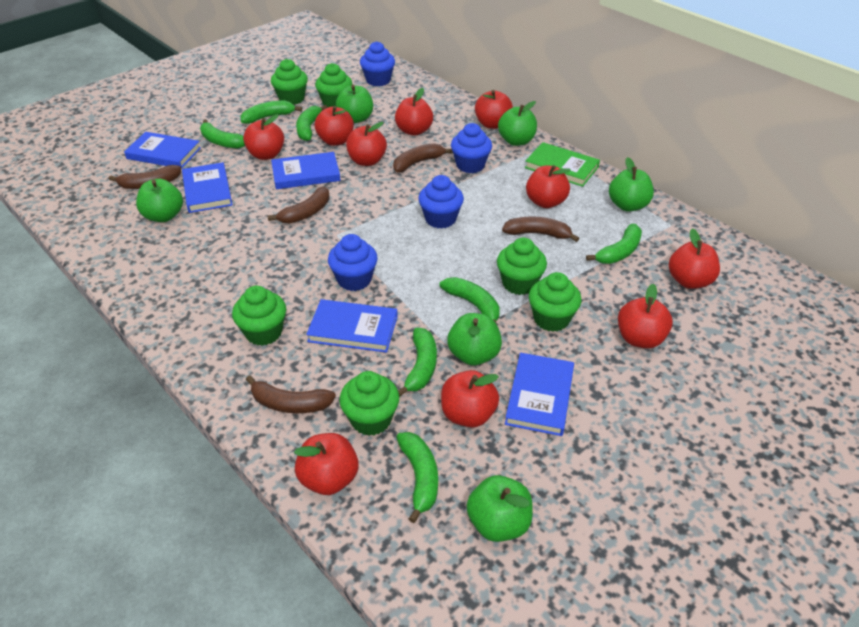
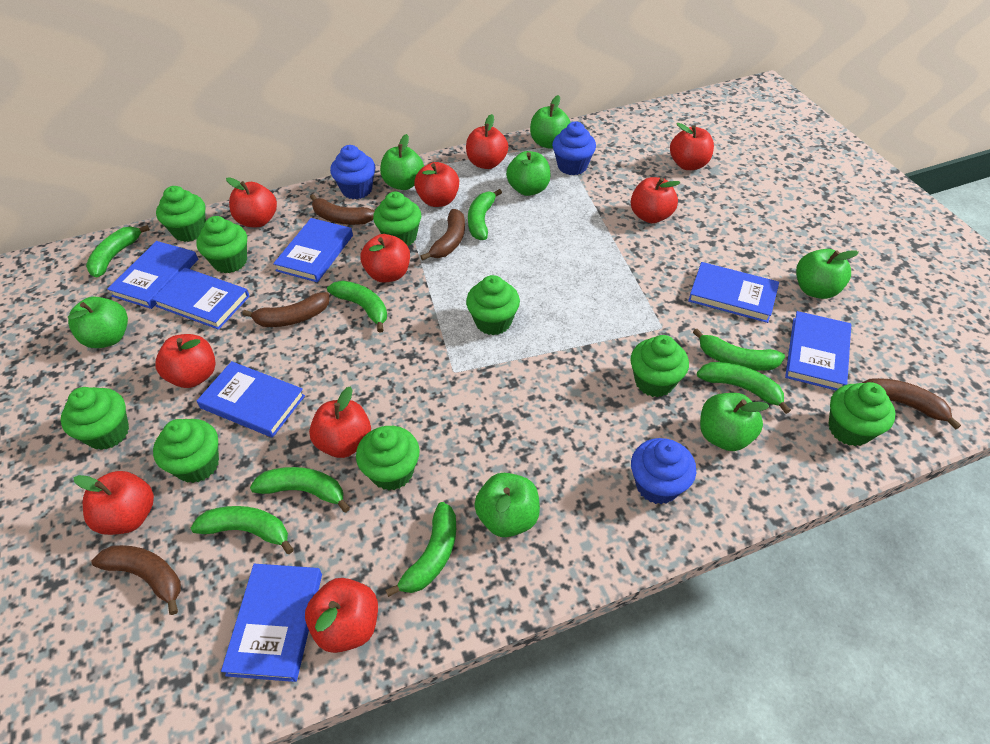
blue book: [124,132,201,169] [182,162,233,213] [271,152,341,189] [306,299,398,353] [505,353,574,436] = 5 -> [107,241,198,309] [152,268,249,330] [197,361,305,438] [221,564,322,682] [273,218,353,282] [688,262,779,323] [785,311,851,390] = 7
blue cupcake: [328,234,378,291] [360,41,395,86] [418,175,464,229] [451,123,492,173] = 4 -> [330,145,375,199] [552,121,596,175] [631,438,696,504] = 3
green apple: [136,179,183,222] [336,85,373,123] [447,313,502,366] [467,475,533,542] [498,101,537,146] [609,157,654,212] = 6 -> [68,296,128,348] [380,134,424,190] [474,473,540,537] [506,151,551,196] [530,95,571,149] [700,393,769,451] [796,249,859,299] = 7
green banana: [200,119,245,148] [241,100,302,124] [296,105,327,141] [396,432,438,523] [398,328,437,397] [439,277,500,324] [586,224,642,264] = 7 -> [86,225,150,278] [191,506,294,554] [250,467,350,512] [327,281,387,333] [385,502,456,597] [468,189,502,240] [693,329,785,371] [697,362,791,414] = 8
green book: [525,142,600,187] = 1 -> none = 0
green cupcake: [232,286,286,346] [271,59,308,105] [315,63,352,108] [339,371,399,436] [497,238,547,295] [529,272,581,332] = 6 -> [60,387,129,450] [153,419,219,483] [156,186,206,242] [196,216,247,273] [356,426,420,490] [373,192,421,246] [466,275,520,335] [630,335,689,397] [828,382,895,446] = 9

